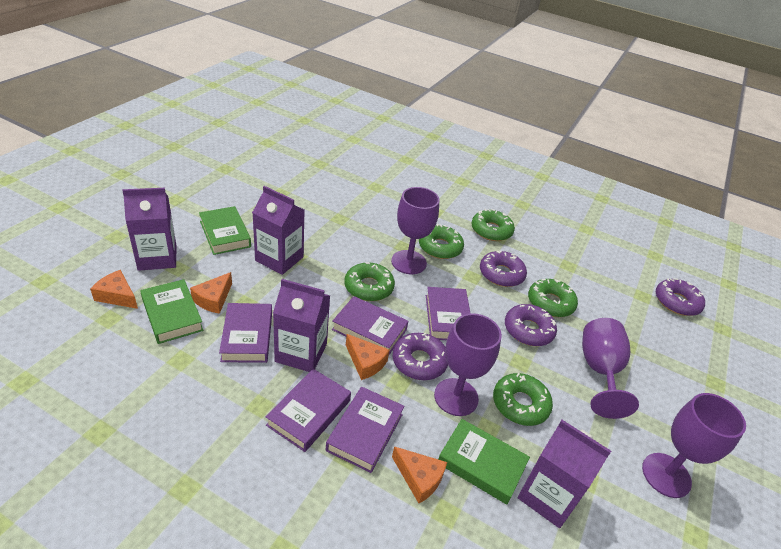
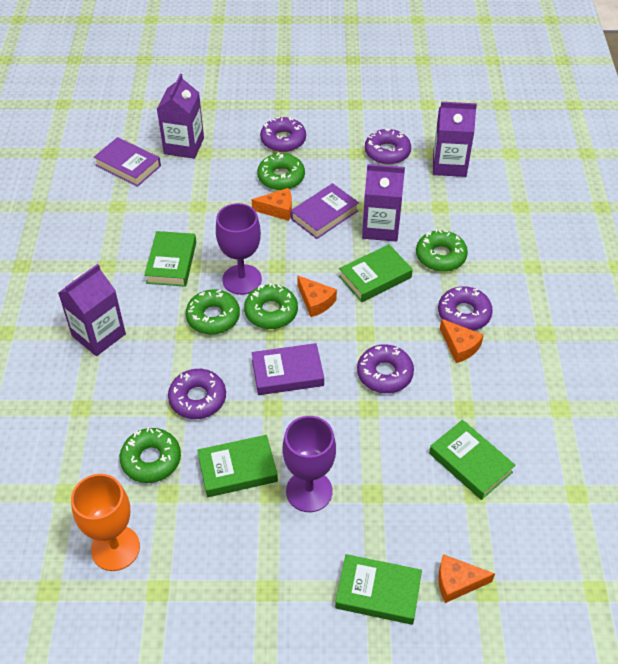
green book: [140,279,204,344] [199,206,251,255] [438,419,530,504] = 3 -> [144,231,196,287] [197,435,278,497] [335,554,422,625] [339,244,413,302] [429,420,515,500] = 5
orange goblet: none = 0 -> [71,474,140,571] = 1
purple book: [219,303,272,363] [265,369,351,452] [326,387,404,473] [332,296,408,355] [426,287,471,340] = 5 -> [94,137,161,187] [252,343,324,395] [291,183,359,239] = 3
purple donut: [393,333,448,380] [480,251,527,287] [505,304,557,346] [656,278,705,316] = 4 -> [168,369,226,419] [260,117,306,152] [357,344,414,393] [365,129,411,165] [438,286,493,331] = 5
purple goblet: [391,187,440,274] [434,313,502,416] [582,318,639,419] [642,393,746,498] = 4 -> [216,203,262,295] [282,416,336,512] = 2

